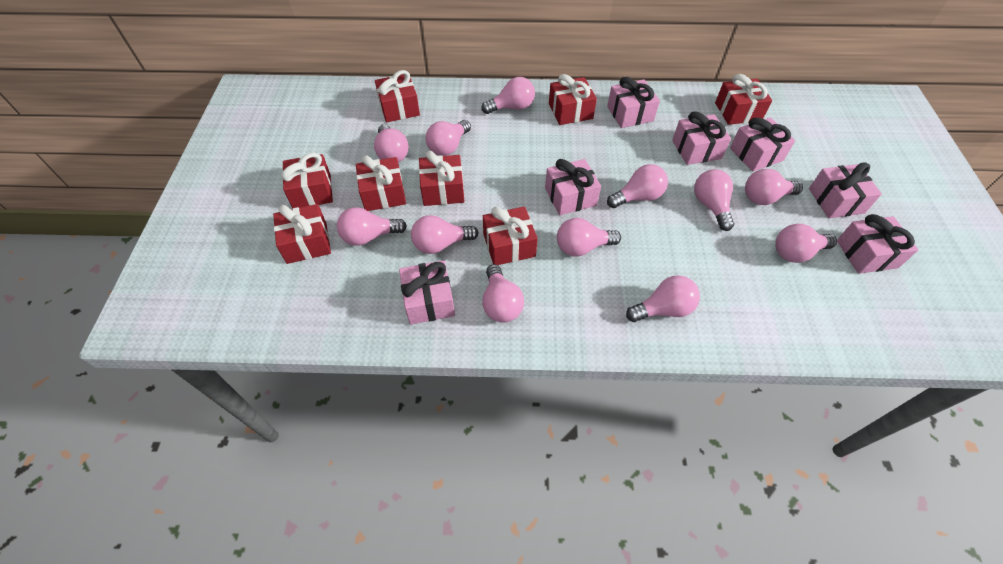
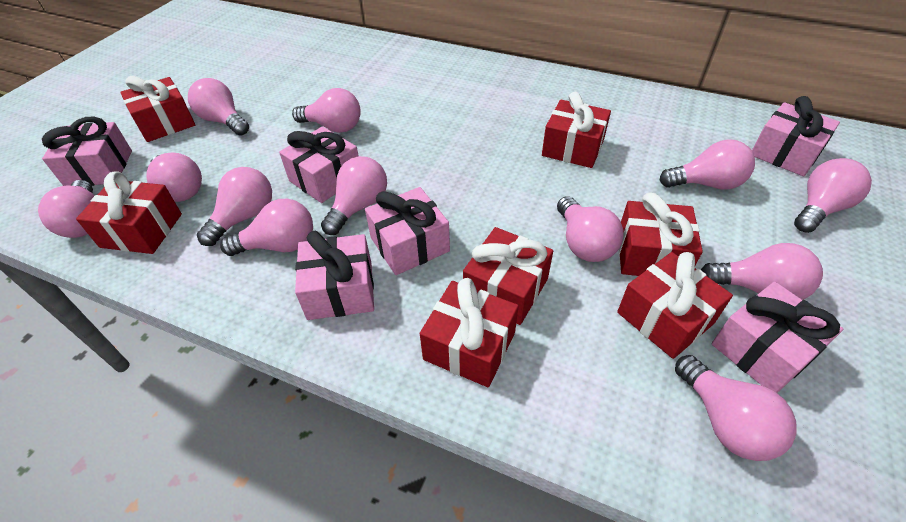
pink gift: [399,260,455,325] [545,159,601,215] [607,77,660,128] [672,111,731,165] [730,117,795,171] [809,162,882,218] [837,214,918,274] = 7 -> [42,117,132,186] [279,126,359,203] [295,231,374,320] [365,187,450,275] [712,281,843,393] [752,96,840,176] = 6
red gift: [273,204,331,264] [281,153,333,209] [356,155,406,211] [375,70,420,122] [419,151,465,206] [483,206,538,265] [549,74,597,125] [715,74,772,125] = 8 -> [76,171,182,254] [120,76,195,142] [420,278,519,387] [463,227,553,325] [542,92,611,168] [617,252,733,359] [619,193,703,276] = 7

